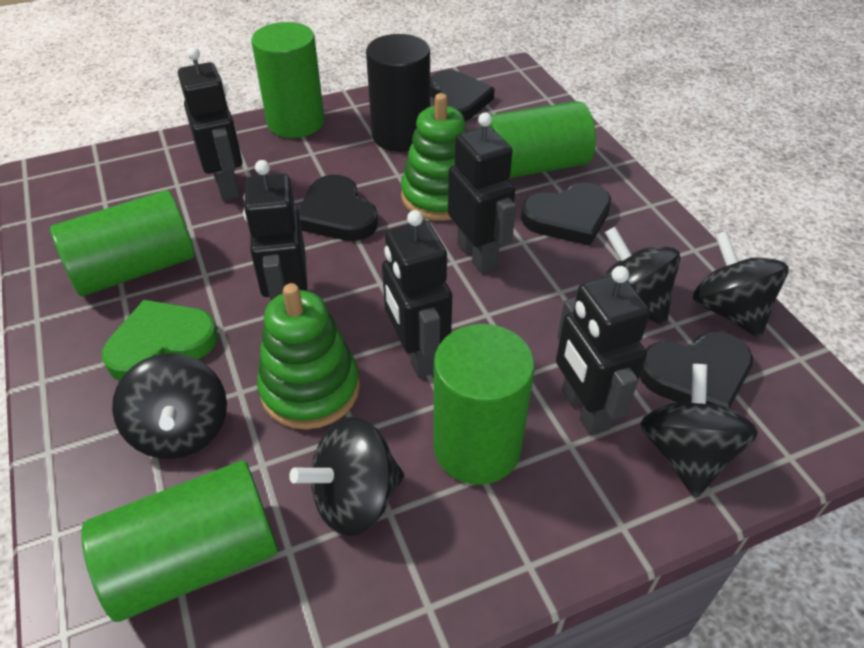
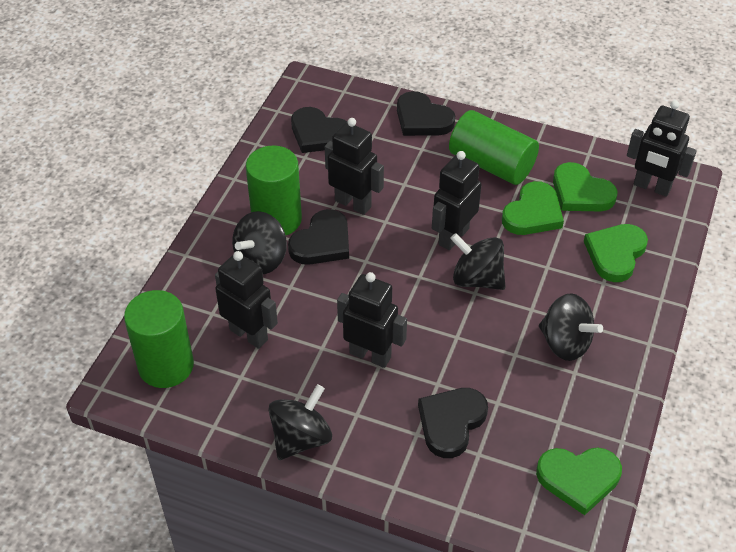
black cylinder: [366,34,430,152] = 1 -> none = 0
black spinning top: [112,353,227,459] [289,417,404,536] [602,227,681,325] [640,364,758,498] [693,231,789,338] = 5 -> [232,211,287,274] [269,384,332,460] [450,233,506,290] [539,293,603,361] = 4
green cylinder: [50,190,194,296] [81,461,278,622] [251,22,325,138] [434,324,535,485] [480,101,596,178] = 5 -> [124,290,194,388] [246,146,302,235] [449,110,539,185] = 3
green heart: [102,300,218,381] = 1 -> [502,181,564,235] [536,448,622,515] [553,162,617,211] [584,224,648,282] = 4
green stacking toy: [257,283,360,430] [401,93,467,221] = 2 -> none = 0

